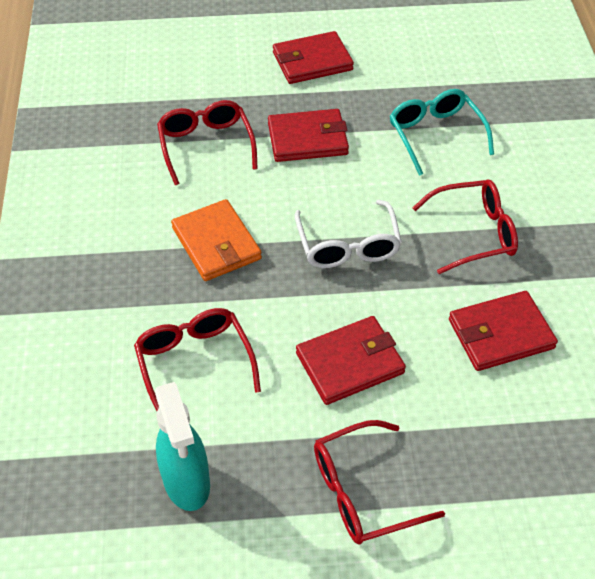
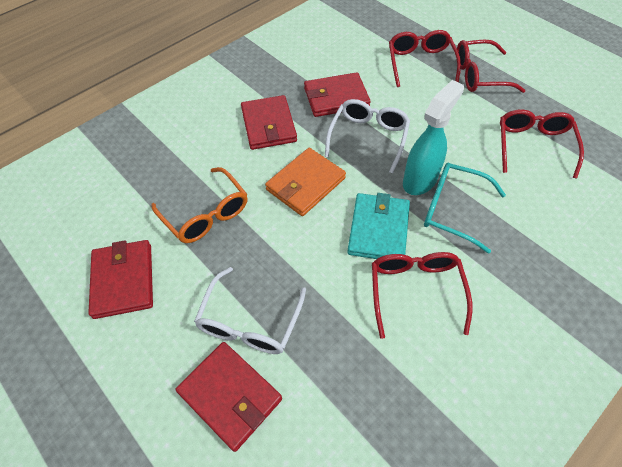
orange glasses: none = 0 -> [152,167,247,243] = 1
turquoise wallet: none = 0 -> [347,193,410,259] = 1
white glasses: [294,200,402,268] = 1 -> [194,267,306,354] [325,99,410,174] = 2

